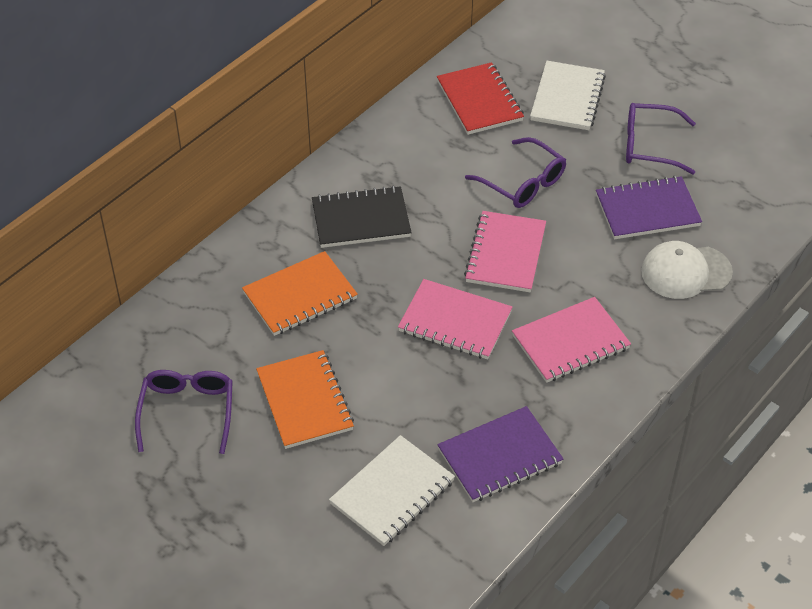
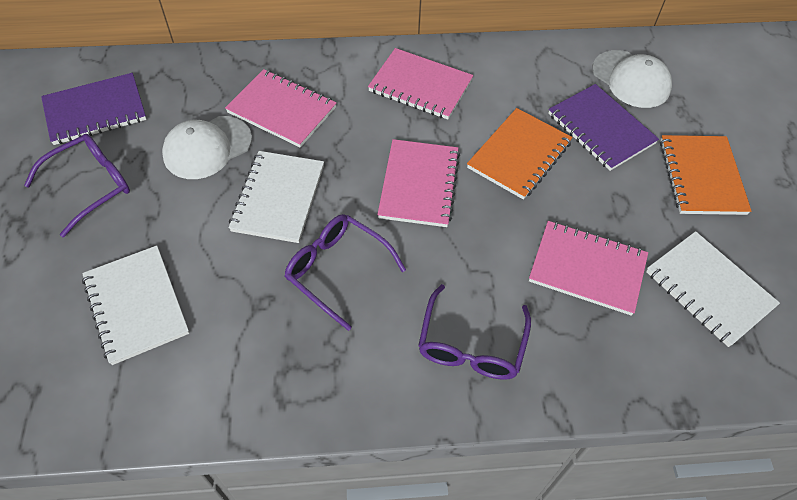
black notebook: [312,186,412,248] = 1 -> none = 0
pink notebook: [398,279,512,360] [464,211,546,292] [512,297,631,383] = 3 -> [225,69,336,148] [368,48,473,120] [377,139,460,227] [529,221,648,316] = 4
red notebook: [437,62,524,135] = 1 -> none = 0
white cap: [641,241,733,299] = 1 -> [162,116,252,179] [592,50,672,108] = 2
white notebook: [329,435,455,546] [530,61,606,130] = 2 -> [82,245,189,365] [229,151,324,243] [646,231,780,347] = 3

